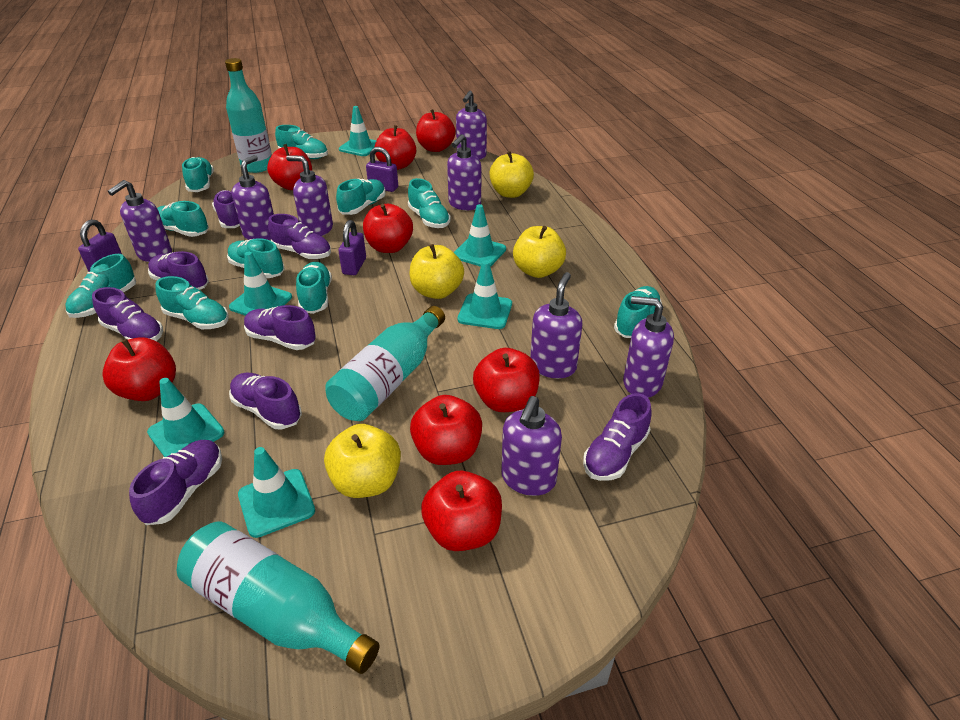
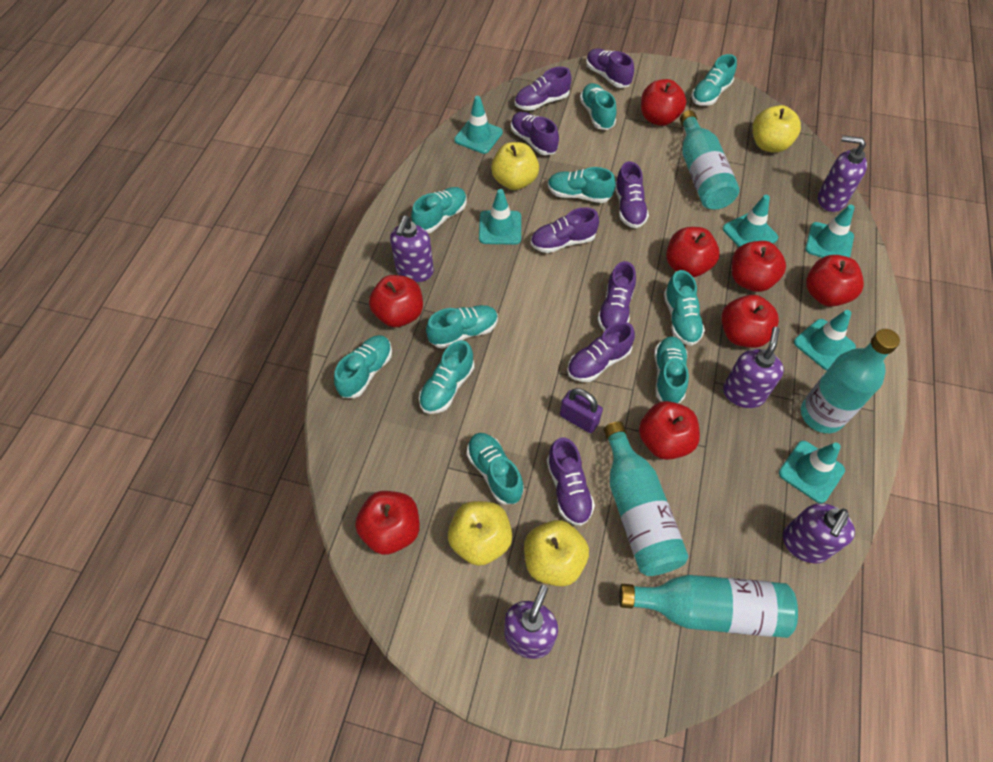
purple padlock: [78,219,122,272] [339,220,366,275] [366,147,398,192] = 3 -> [560,388,603,433] = 1
purple soap dispenser: [108,180,172,262] [232,155,274,240] [286,155,333,236] [447,134,481,210] [456,91,487,160] [501,396,562,496] [530,272,582,378] [623,296,674,398] = 8 -> [390,216,434,282] [504,585,558,659] [723,327,784,408] [783,503,855,563] [818,135,867,212] = 5
turquoise bottle: [177,522,380,674] [225,58,272,173] [325,306,445,421] = 3 -> [604,422,689,576] [619,575,798,638] [680,110,740,209] [801,329,900,433] = 4

